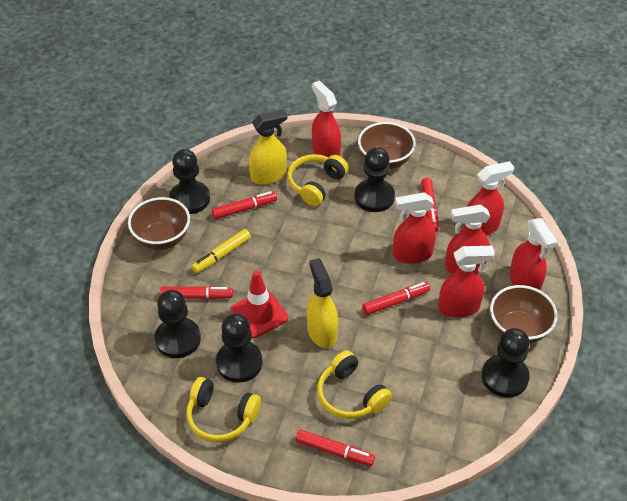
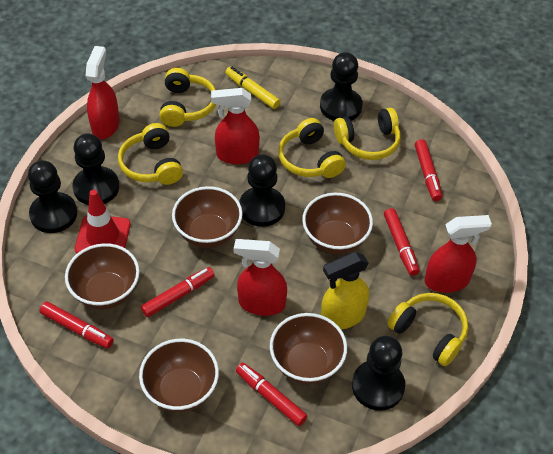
brown bowl: [128,197,190,250] [358,122,416,169] [490,285,558,344] = 3 -> [65,243,140,309] [139,339,219,412] [172,186,243,248] [270,313,347,384] [302,193,373,254] = 5
red spray bottle: [312,81,341,157] [393,192,436,264] [438,246,495,318] [445,205,490,273] [463,161,514,236] [510,218,557,291] = 6 -> [86,46,120,139] [211,88,260,164] [234,239,287,316] [424,215,492,293] = 4
yellow headphones: [186,377,261,442] [287,154,348,206] [317,350,392,419] = 3 -> [118,123,183,185] [159,68,216,127] [278,118,346,178] [334,108,401,160] [387,293,468,366] = 5
yellow spray bottle: [249,109,287,185] [307,258,338,348] = 2 -> [321,252,369,330] = 1

